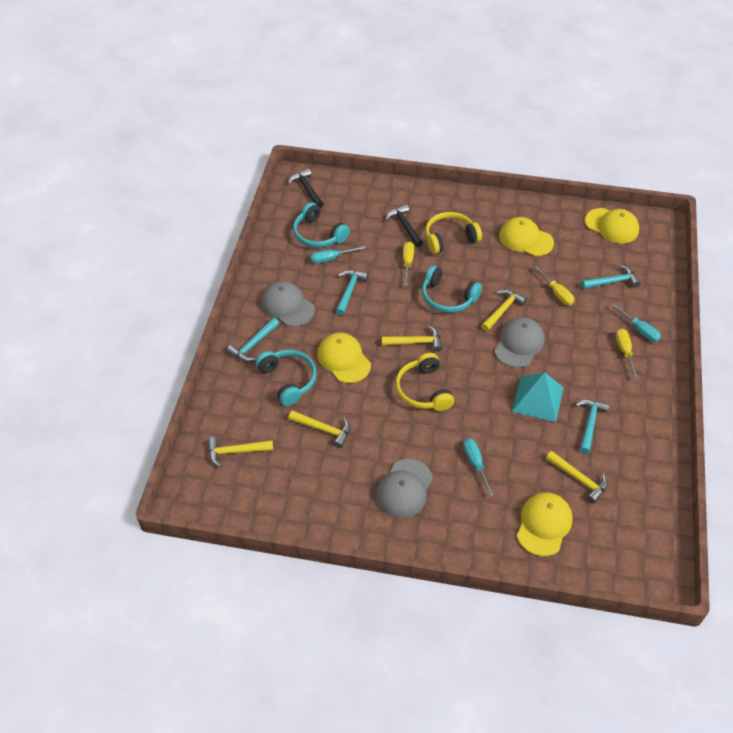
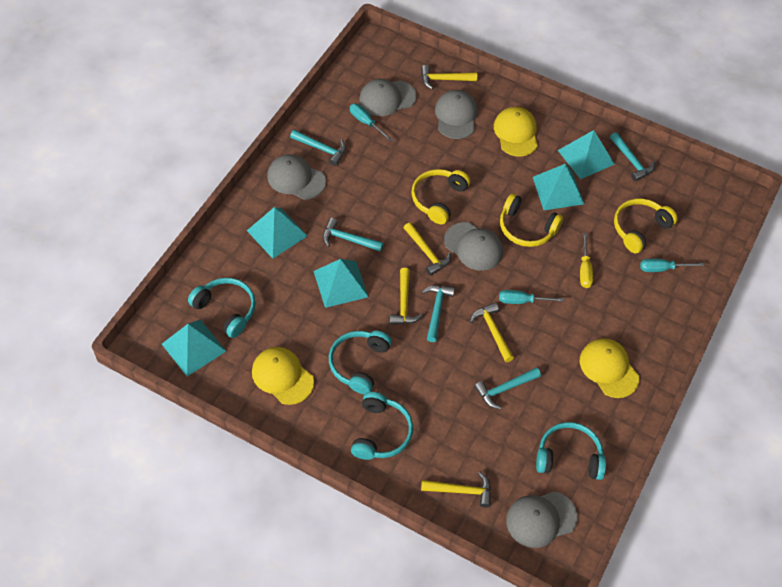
black hammer: [288,169,323,208] [385,205,423,247] = 2 -> none = 0
grey cap: [261,281,315,327] [376,459,433,518] [495,317,545,368] = 3 -> [267,154,326,200] [359,79,417,116] [435,90,478,139] [444,222,503,271] [506,491,577,548] = 5
turquoise hammer: [227,318,279,362] [336,270,368,315] [575,399,609,454] [581,265,641,289] = 4 -> [290,130,346,166] [323,218,383,252] [422,286,455,342] [474,367,541,409] [610,132,655,181] = 5
turquoise headphones: [255,350,317,406] [293,202,350,248] [422,265,482,313] = 3 -> [188,278,256,338] [329,331,392,394] [351,392,413,460] [536,422,606,480] = 4
turquoise pyramid: [512,372,564,422] = 1 -> [162,319,226,376] [247,207,307,259] [314,259,368,308] [533,164,584,210] [558,130,615,180] = 5
yellow cap: [317,333,371,383] [499,217,554,257] [517,492,573,556] [585,208,639,244] = 4 -> [252,347,314,405] [494,107,538,157] [580,338,639,398] = 3
yellow headphones: [395,353,454,411] [425,212,482,254] = 2 -> [411,169,470,224] [500,193,563,247] [614,198,678,253] = 3
yellow screwdriver: [403,241,414,286] [534,266,574,305] [616,328,639,379] = 3 -> [580,233,593,288] = 1

